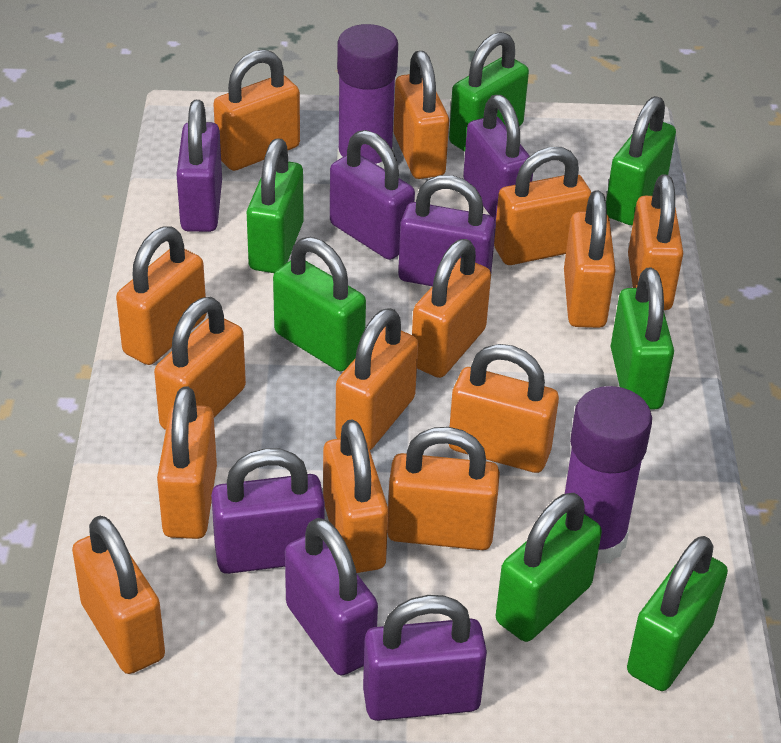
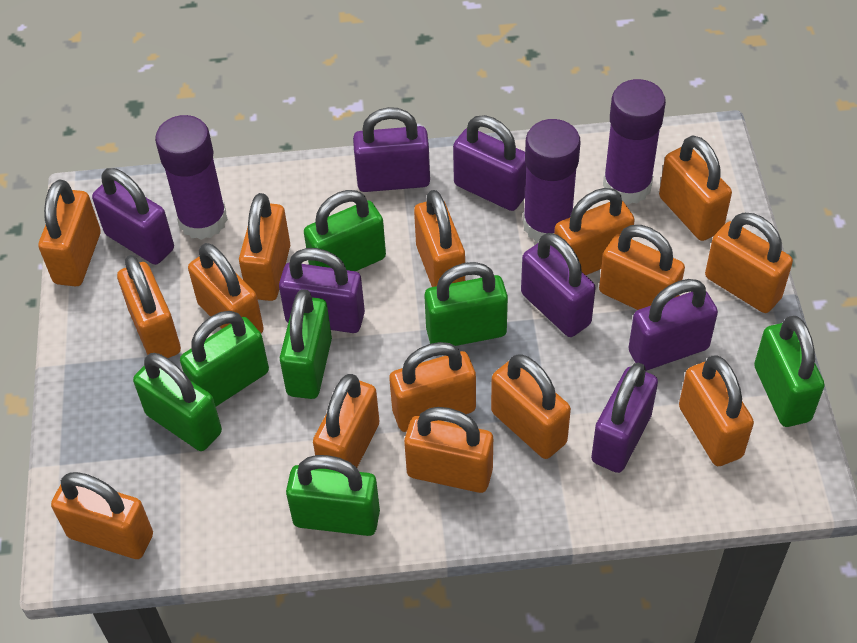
orange padlock: [72,516,165,674] [116,227,207,365] [154,297,246,430] [157,386,217,539] [213,49,300,171] [323,419,388,573] [335,308,418,450] [387,427,500,550] [393,51,449,179] [412,239,491,378] [449,344,559,473] [494,147,591,265] [564,190,616,328] [628,174,683,310] = 14 -> [39,179,101,286] [51,472,153,559] [117,255,181,358] [188,243,264,333] [239,193,290,301] [313,374,379,467] [389,342,476,432] [404,407,493,493] [414,190,465,287] [491,354,571,459] [554,188,635,275] [599,225,685,310] [659,135,732,241] [679,355,754,466] [705,213,793,313] = 15
purple glue stick: [337,24,398,169] [565,386,652,566] = 2 -> [155,115,228,240] [523,119,581,242] [603,79,666,205] = 3

